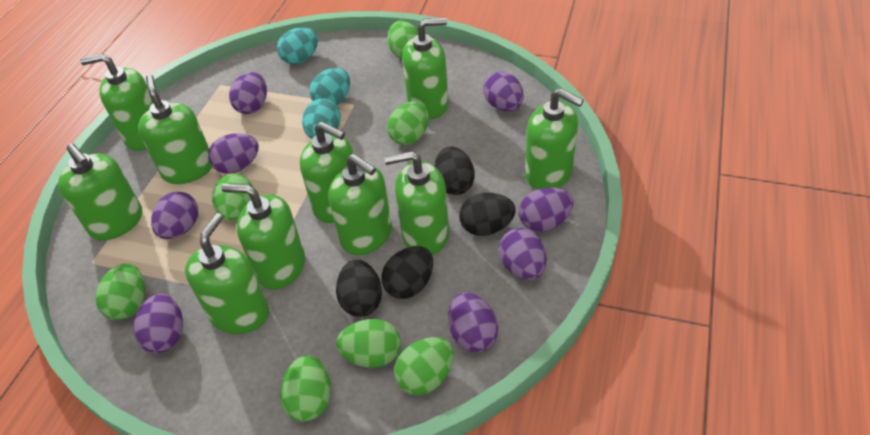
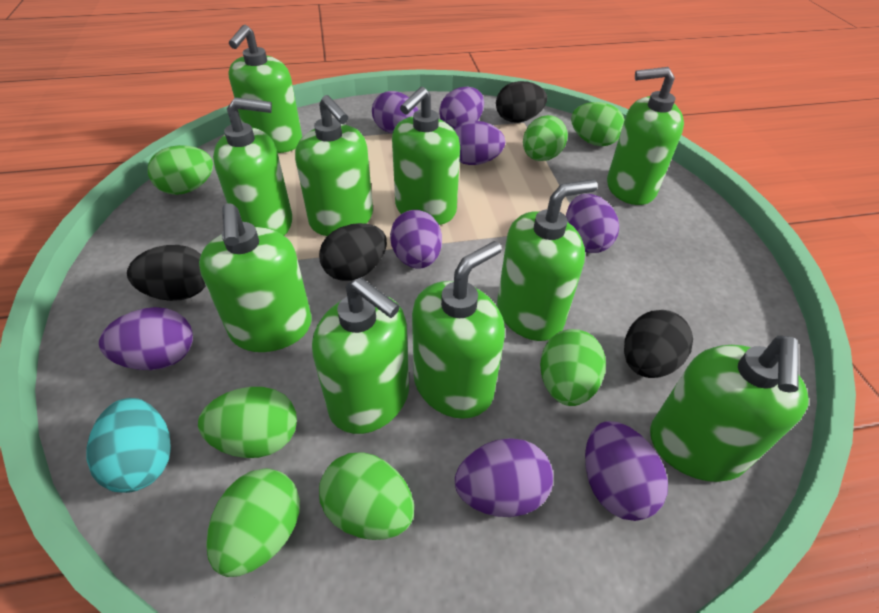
turquoise egg: [277,27,318,65] [302,98,341,139] [309,68,350,105] = 3 -> [86,398,171,493] = 1

